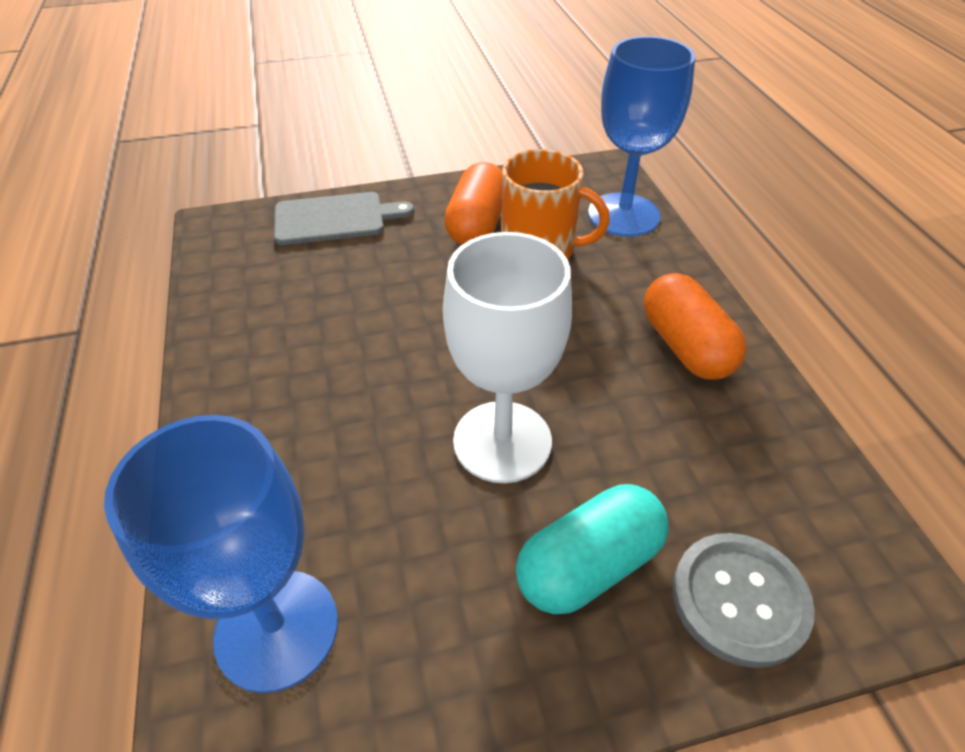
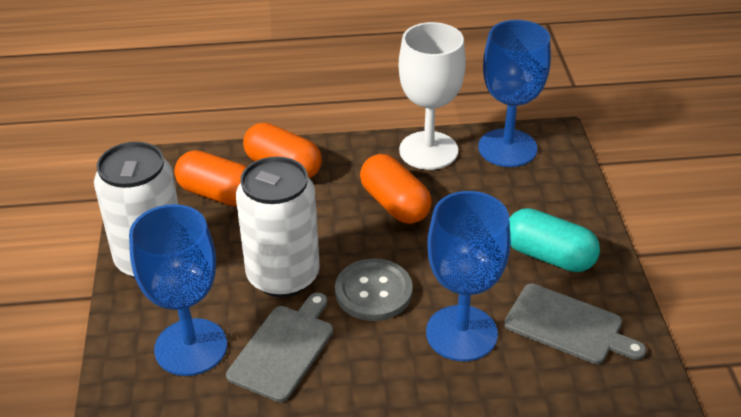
blue goblet: [104,415,338,693] [588,36,695,237] = 2 -> [129,204,227,376] [426,191,511,361] [478,20,551,167] = 3
grey cutting board: [274,192,414,245] = 1 -> [226,293,333,402] [504,284,646,364] = 2
orange capsule: [444,162,502,245] [644,273,747,380] = 2 -> [174,150,247,207] [243,122,322,178] [360,154,432,224] = 3
orange mug: [501,149,610,259] = 1 -> none = 0
white can: none = 0 -> [94,142,179,278] [236,156,320,297] = 2

